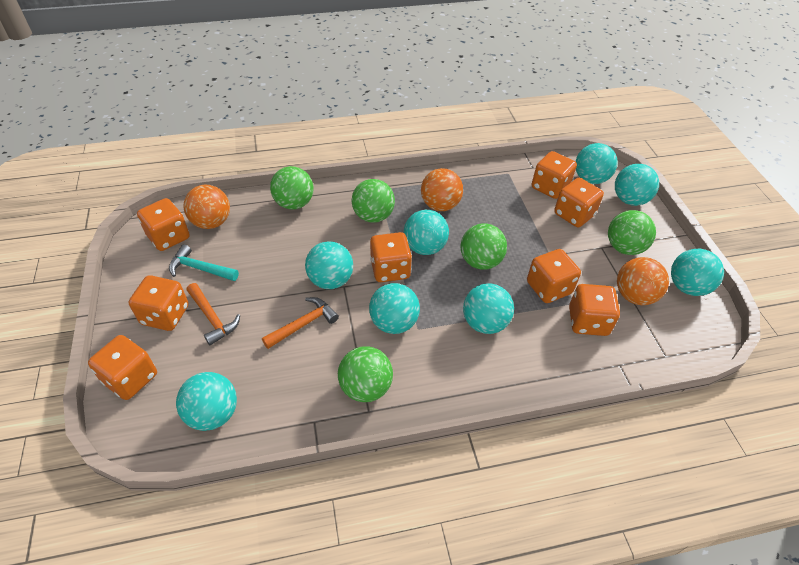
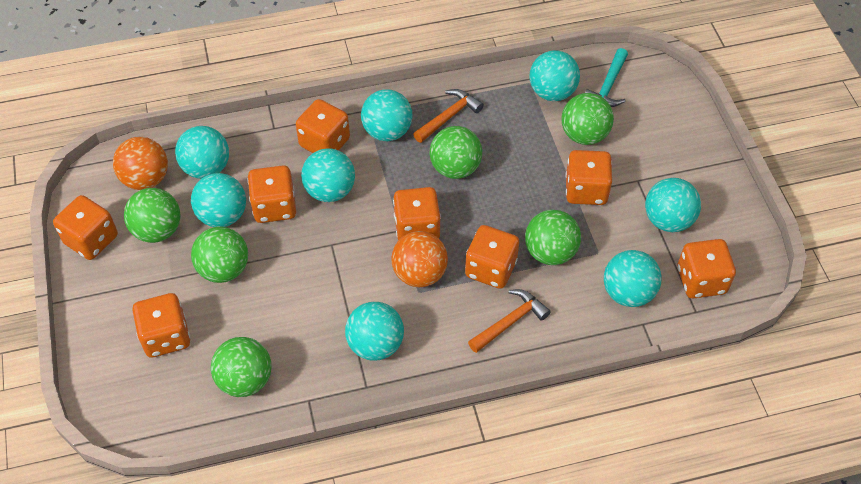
green ball: [270,166,314,209] [338,346,393,402] [352,179,395,223] [460,223,507,270] [608,210,656,255] = 5 -> [124,188,180,243] [191,227,248,283] [211,337,272,397] [430,126,482,179] [525,210,581,265] [561,93,614,145] = 6
orange ball: [183,185,230,229] [421,168,463,211] [617,257,669,305] = 3 -> [113,137,168,190] [391,231,448,287] = 2

